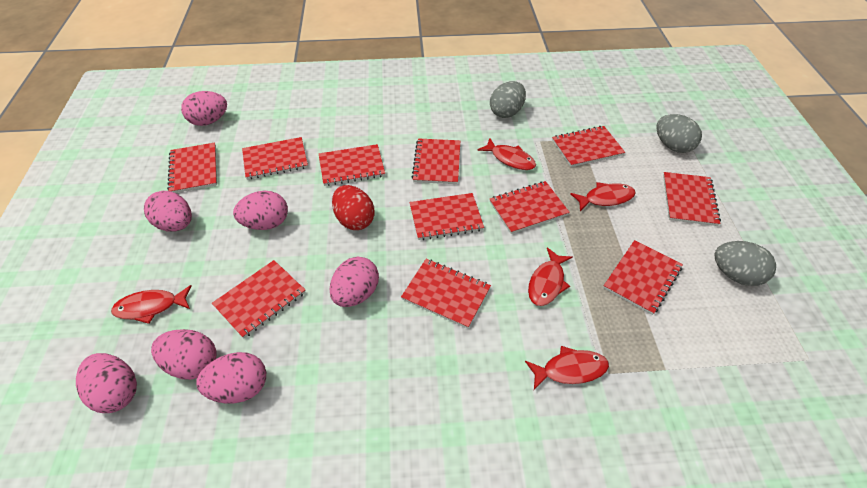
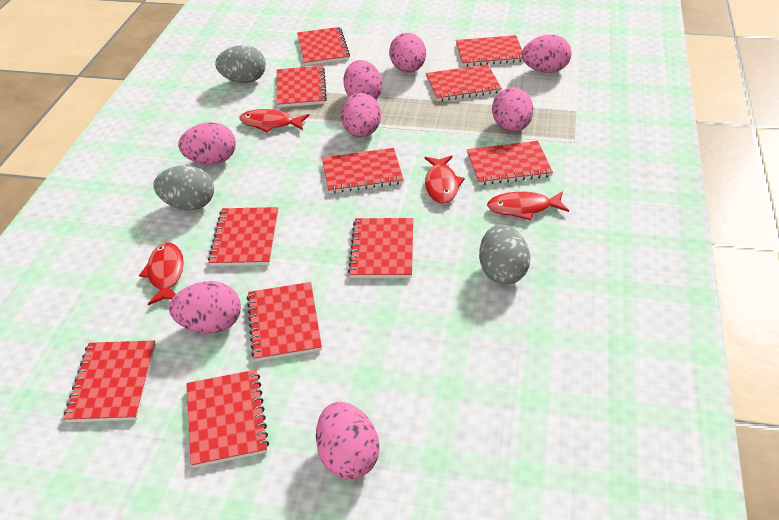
pink egg: [76,353,137,413] [144,191,192,232] [151,329,217,380] [181,91,227,126] [196,352,266,403] [233,191,288,230] [329,257,379,307] = 7 -> [169,281,241,334] [178,122,236,165] [316,402,380,480] [341,93,381,138] [344,60,382,100] [389,33,426,73] [492,87,533,132] [522,35,572,73] = 8
red egg: [332,185,375,230] = 1 -> none = 0
red fish: [111,285,192,324] [477,138,536,170] [525,346,609,390] [528,248,572,306] [570,182,636,211] = 5 -> [139,243,184,305] [240,109,309,133] [424,155,465,204] [487,191,569,220] = 4

